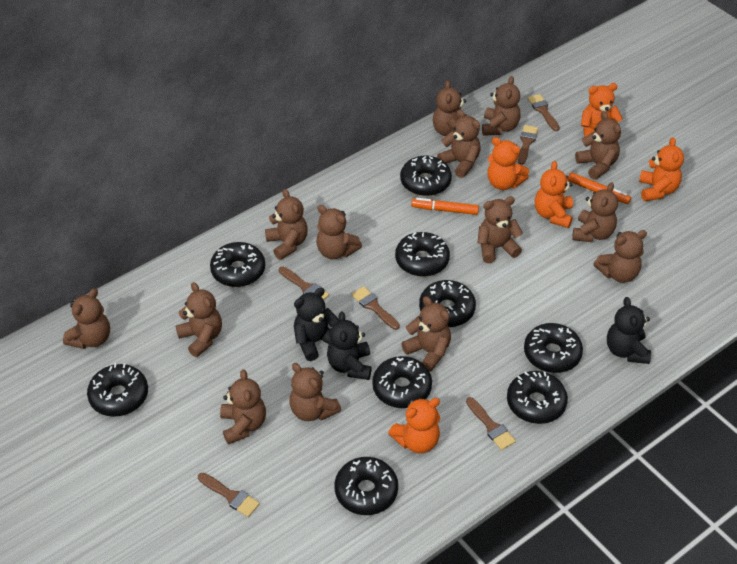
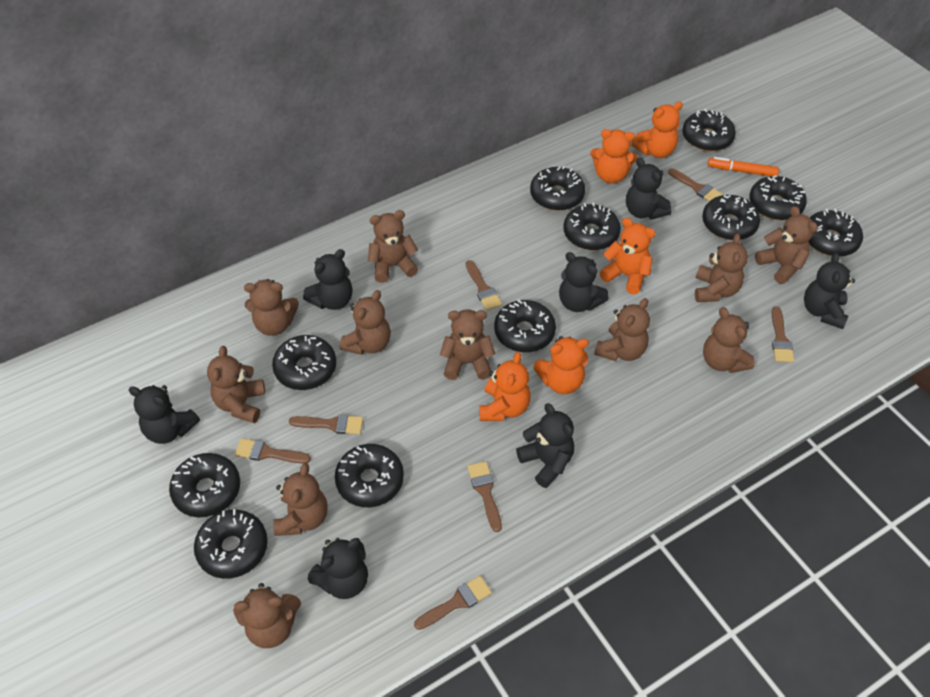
black donut: [87,363,148,417] [210,242,265,287] [335,457,398,515] [372,356,432,408] [395,232,450,277] [400,156,452,196] [419,280,476,327] [507,371,568,424] [524,323,583,373] = 9 -> [169,453,240,517] [194,509,268,579] [272,335,336,390] [335,444,404,507] [494,300,556,352] [530,166,585,211] [563,203,621,250] [682,109,736,151] [702,195,760,240] [749,175,807,220] [809,209,863,257] = 11
black teddy bear: [294,287,339,361] [327,312,372,380] [607,297,651,364] = 3 -> [128,385,200,444] [303,249,353,310] [308,538,368,599] [516,403,574,488] [559,252,609,312] [626,157,672,220] [804,252,855,329] = 7
brown brush: [198,473,260,517] [279,266,329,300] [351,286,400,330] [466,397,516,450] [518,125,538,165] [528,94,560,131] = 6 -> [235,438,311,464] [289,414,363,434] [414,576,492,630] [466,260,502,310] [467,461,502,532] [668,168,723,202] [772,306,794,362] = 7
brown teddy bear: [63,288,110,349] [176,282,222,357] [220,369,266,445] [265,189,308,260] [289,363,341,421] [316,205,362,259] [401,296,451,371] [433,80,467,136] [437,110,481,178] [477,196,523,263] [482,76,520,136] [572,182,618,242] [575,111,621,179] [594,230,647,283] = 14 -> [207,346,265,423] [233,583,301,648] [244,279,299,336] [273,463,328,536] [340,290,391,355] [368,210,418,283] [440,309,496,380] [594,298,650,361] [695,233,748,302] [703,307,755,373] [755,206,818,284] = 11
orange marker: [411,198,479,215] [567,172,631,204] = 2 -> [708,157,779,176] = 1

